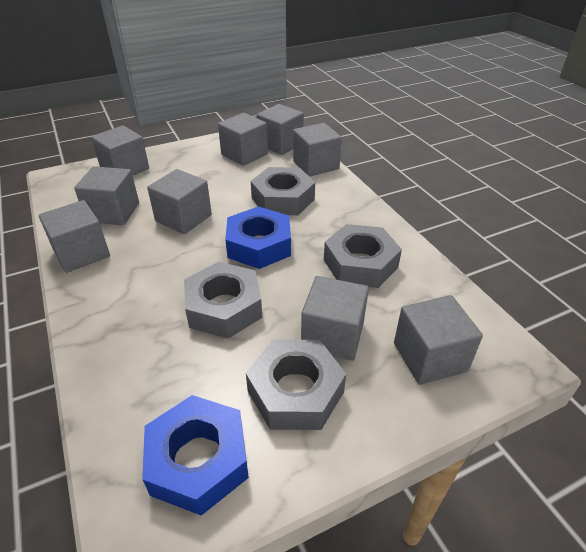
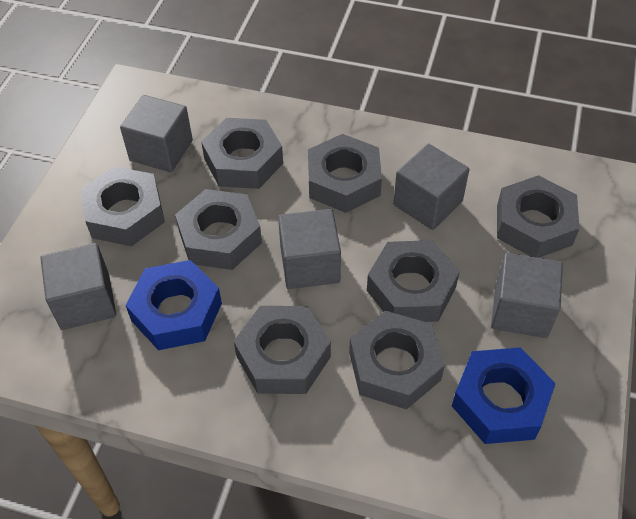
grey cube: [39,200,110,273] [74,166,139,225] [91,125,149,176] [147,169,212,234] [218,113,268,166] [257,104,304,155] [293,123,342,177] [301,276,369,361] [394,295,483,385] = 9 -> [40,243,116,330] [120,95,193,172] [278,209,341,289] [393,144,469,230] [491,253,563,338] = 5
grey nut: [184,262,262,339] [246,339,346,430] [251,167,315,215] [324,224,402,288] = 4 -> [81,166,165,246] [175,189,262,270] [201,118,283,189] [234,306,331,394] [308,134,382,213] [349,311,445,410] [367,240,460,322] [497,175,579,258] = 8

